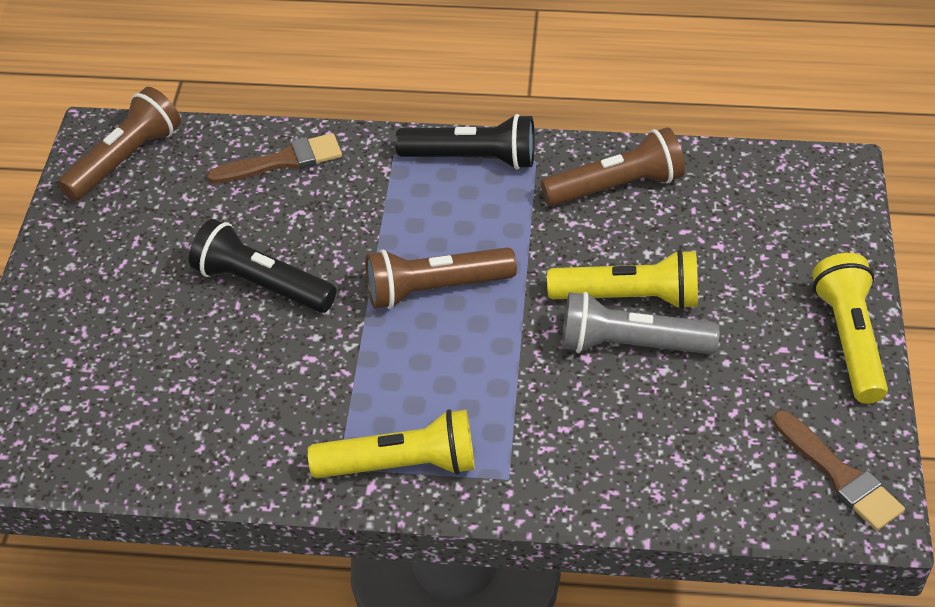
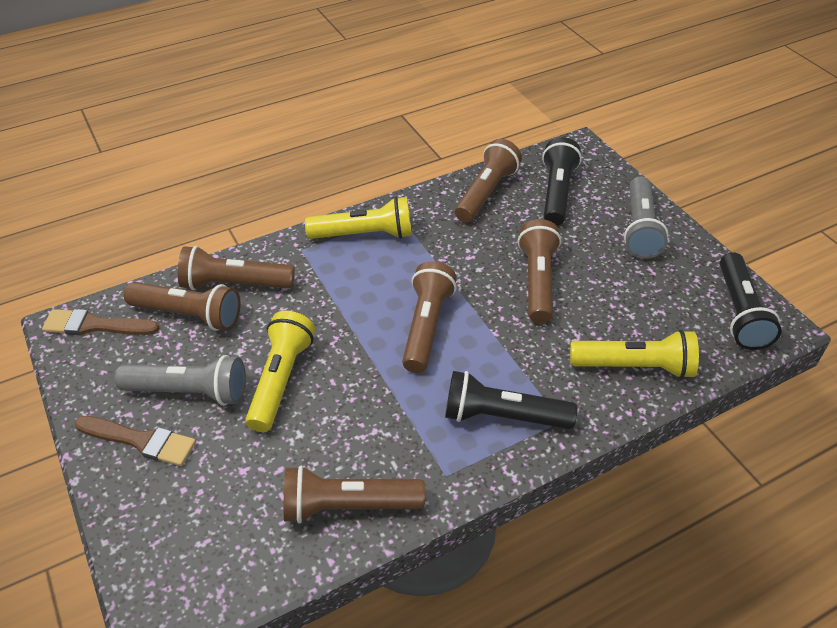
black flashlight: [189,219,337,313] [395,114,535,170] = 2 -> [445,371,577,429] [542,137,582,226] [720,252,782,350] = 3
brown flashlight: [57,87,181,201] [365,247,517,309] [541,127,685,206] = 3 -> [124,282,241,331] [178,246,295,290] [284,466,425,524] [402,261,457,373] [455,139,522,222] [518,219,561,324] = 6
grey flashlight: [562,292,720,354] = 1 -> [115,355,246,406] [624,176,668,259] = 2

